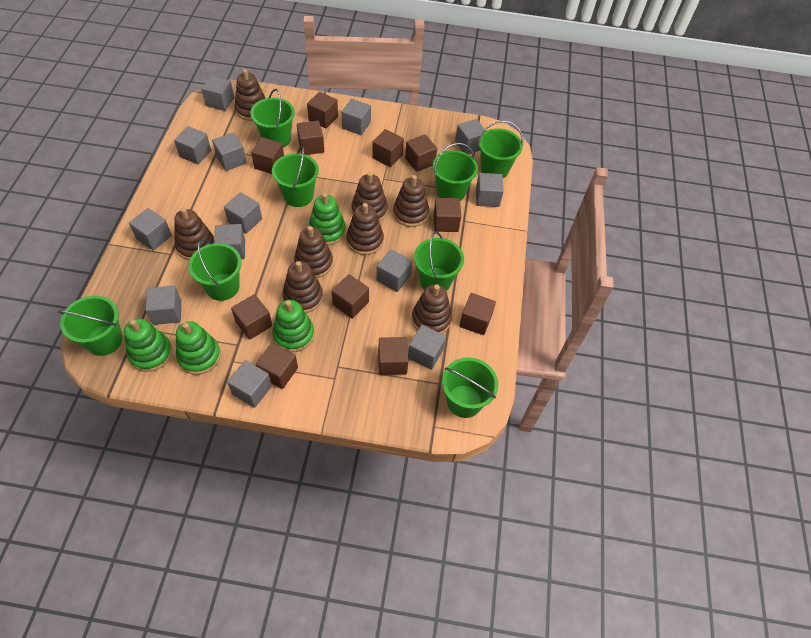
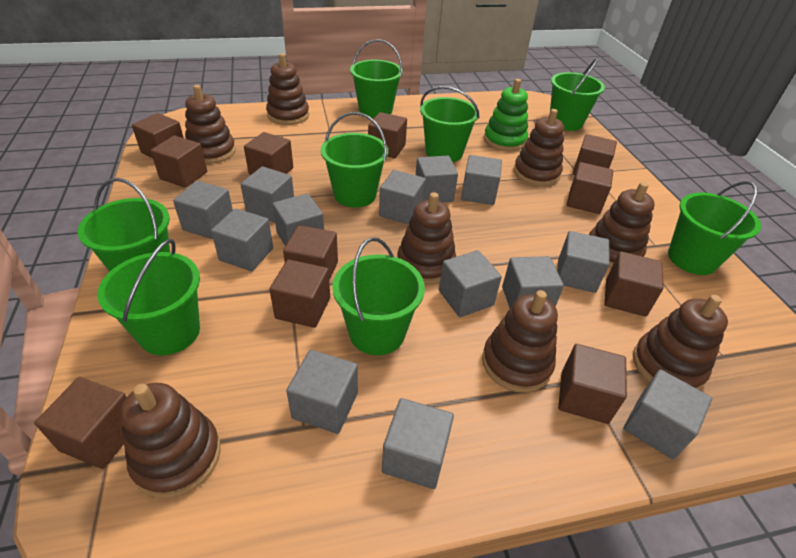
green stacking toy: [124,318,173,372] [176,321,221,375] [272,300,314,352] [308,193,346,245] = 4 -> [484,79,528,151] = 1

